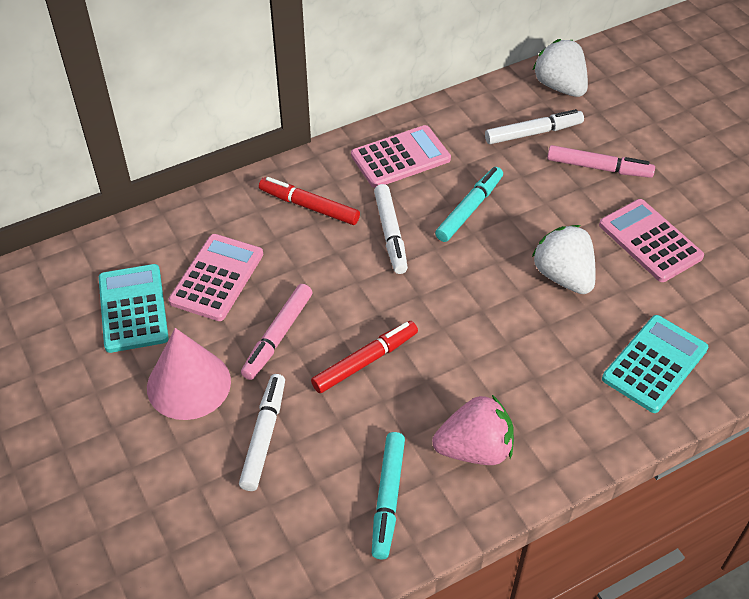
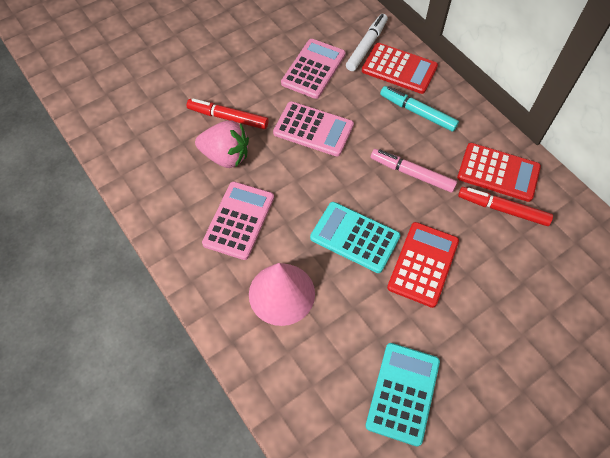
pink marker: [241,284,312,380] [547,145,655,178] = 2 -> [371,149,457,193] = 1
red calculator: none = 0 -> [362,43,438,94] [387,222,459,308] [457,143,541,202] = 3
turquoise marker: [372,432,405,559] [435,167,503,242] = 2 -> [380,86,459,132] = 1
white marker: [239,374,285,491] [374,184,408,274] [485,109,584,144] = 3 -> [346,14,388,71] = 1
white strawberry: [532,225,595,294] [533,39,588,97] = 2 -> none = 0

